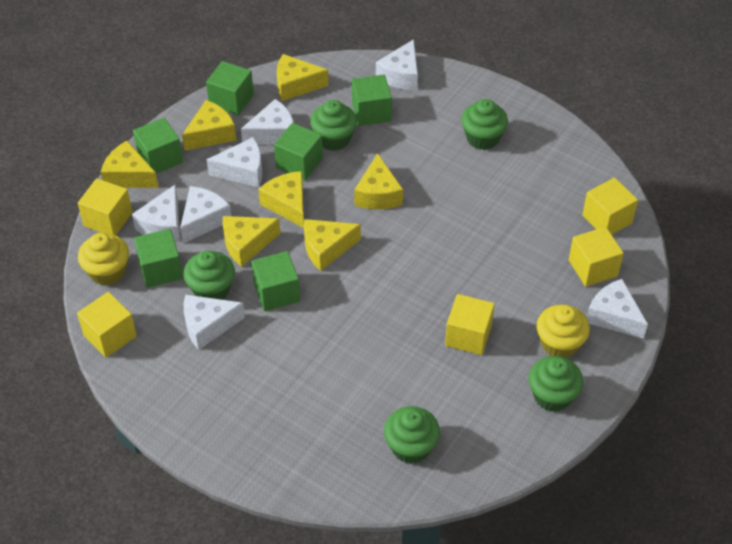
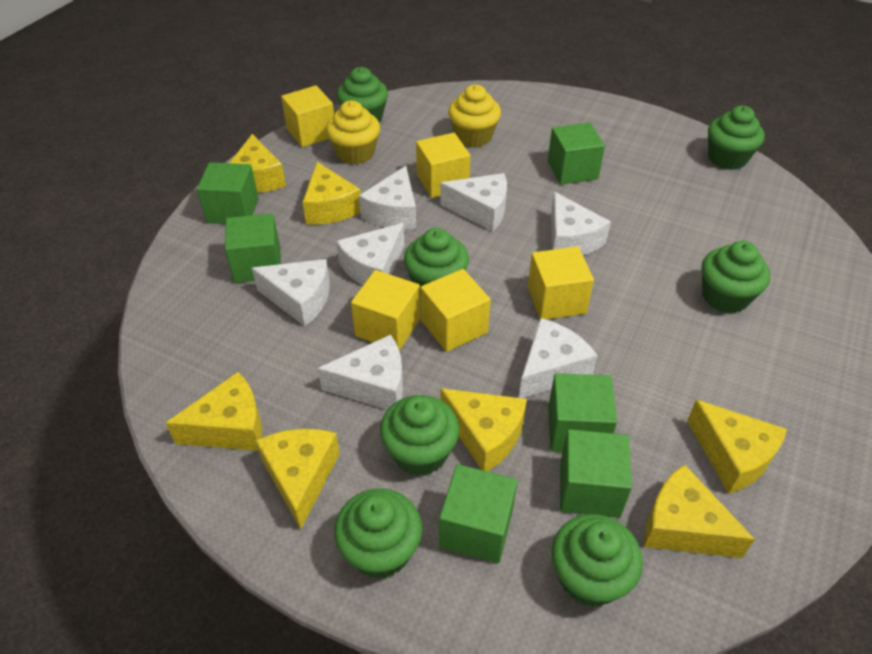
green cupcake: [183,250,235,300] [310,100,357,151] [384,406,440,464] [461,99,508,150] [528,356,583,412] = 5 -> [334,488,422,579] [337,67,388,123] [380,395,460,476] [404,228,469,294] [551,514,643,607] [702,241,770,314] [708,106,765,170] = 7

